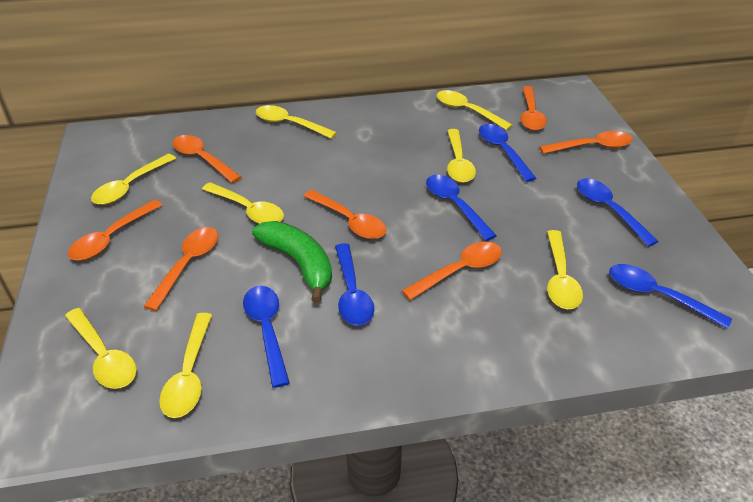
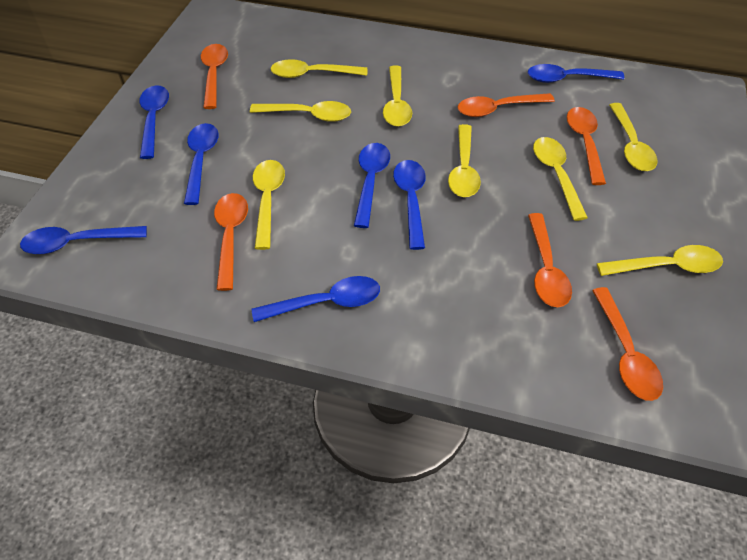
blue spoon: [243,286,290,388] [335,243,374,326] [426,175,497,241] [479,124,536,182] [577,178,659,247] [609,264,732,329] = 6 -> [20,226,147,254] [140,85,169,159] [184,123,219,205] [252,276,380,322] [354,143,390,228] [393,160,426,250] [528,64,625,83] = 7
green banana: [252,221,332,303] = 1 -> none = 0
orange spoon: [68,200,162,261] [143,227,218,311] [172,135,241,183] [304,190,387,239] [402,242,502,300] [520,86,547,131] [539,131,633,154] = 7 -> [201,44,228,109] [214,193,248,291] [458,93,555,117] [528,213,572,307] [567,107,606,185] [592,287,663,401] = 6

